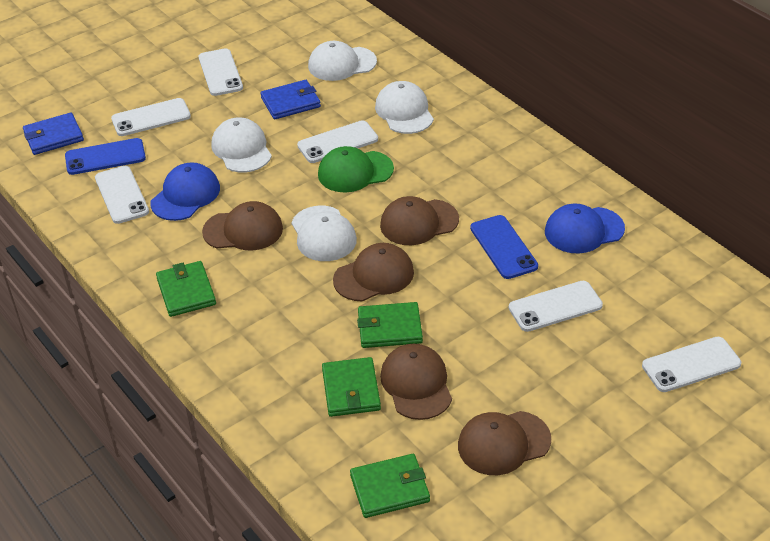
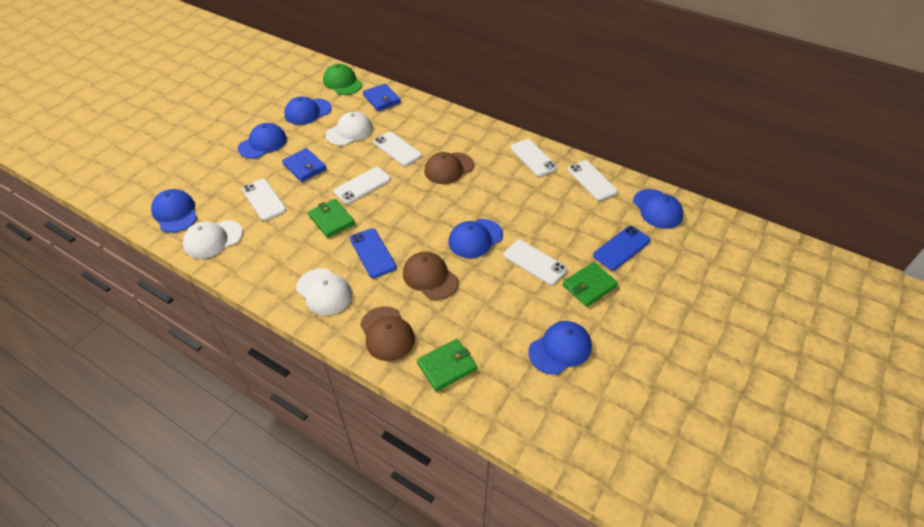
blue cap: [150,162,220,221] [545,204,625,254] = 2 -> [151,189,197,233] [238,123,287,158] [284,96,332,125] [449,219,503,258] [529,321,592,375] [633,189,683,229] = 6
brown cap: [202,201,283,250] [333,243,414,301] [380,196,459,245] [380,344,452,420] [458,411,551,475] = 5 -> [360,306,415,361] [403,251,459,300] [424,152,474,184] = 3
green wallet: [156,261,216,317] [322,357,381,417] [350,454,430,518] [357,302,423,348] = 4 -> [308,199,355,238] [417,339,477,392] [562,262,618,307] = 3
white cap: [211,117,272,173] [291,206,357,261] [308,41,377,81] [375,81,434,134] = 4 -> [183,220,243,259] [296,268,352,315] [326,112,373,146] = 3

